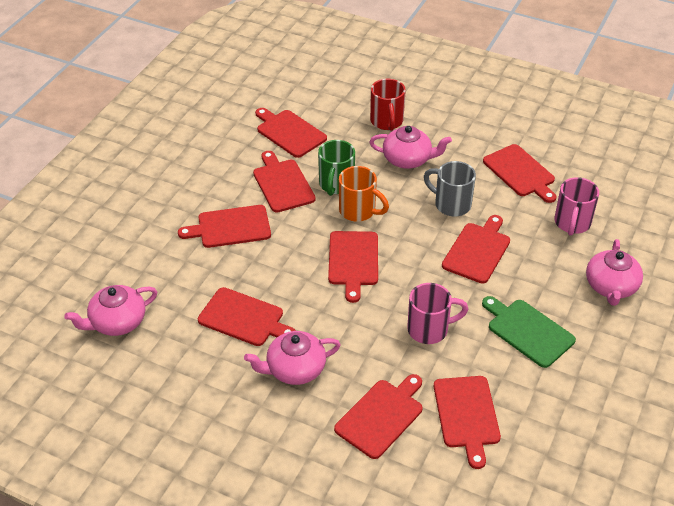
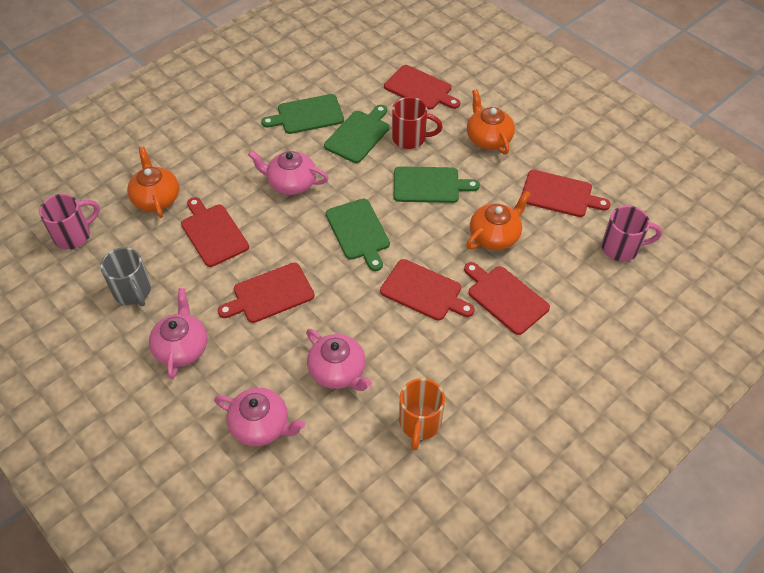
green cutting board: [482,296,576,368] = 1 -> [261,94,344,134] [324,105,389,163] [326,199,390,271] [394,166,480,203] = 4
green mug: [318,140,355,196] = 1 -> none = 0
orange teapot: none = 0 -> [127,146,179,218] [467,89,515,154] [467,191,531,250] = 3
red cutting board: [178,205,271,248] [198,287,296,346] [253,151,316,213] [255,108,327,158] [328,231,378,303] [334,374,422,459] [434,376,501,469] [442,215,510,284] [483,144,556,203] = 9 -> [181,197,249,267] [218,263,315,323] [380,259,475,321] [384,65,460,110] [464,262,550,335] [521,170,611,217] = 6

